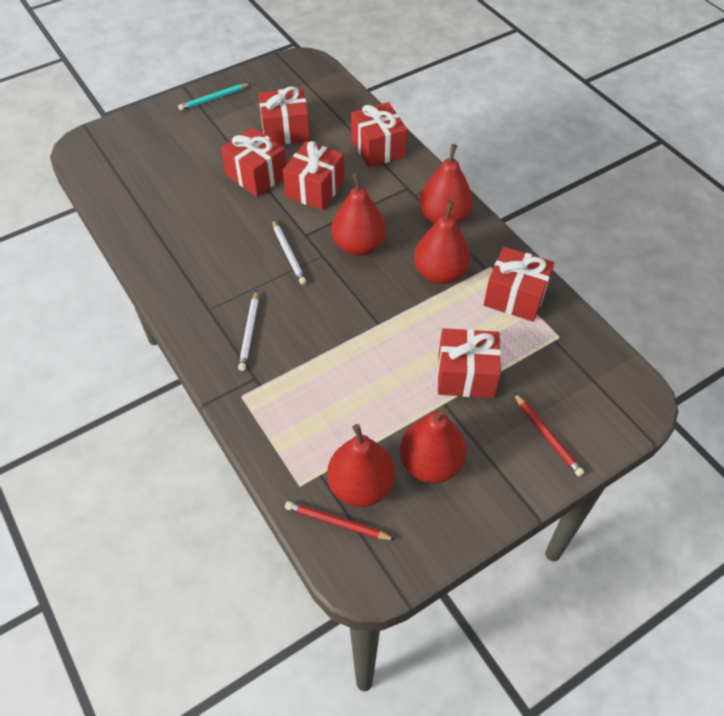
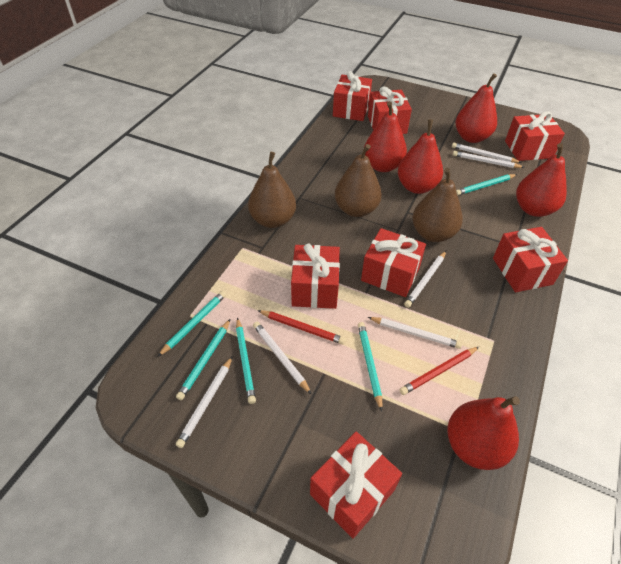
brown pear: none = 0 -> [248,152,296,228] [335,144,382,217] [412,168,463,242] = 3
red gift: [221,127,286,197] [258,86,310,145] [283,141,344,210] [351,102,407,168] [438,328,501,398] [484,247,554,322] = 6 -> [291,244,340,309] [310,432,402,539] [333,71,372,121] [361,228,426,297] [368,87,412,134] [493,227,568,292] [505,111,565,161] = 7
turquoise pencil: [178,83,251,111] = 1 -> [158,291,226,357] [176,319,230,400] [236,317,256,404] [358,322,382,412] [456,174,517,196] = 5
white pencil: [238,290,258,371] [272,219,306,285] = 2 -> [176,356,233,448] [253,322,311,394] [368,317,462,349] [404,251,446,308] [452,143,522,163] [453,151,525,168] = 6

